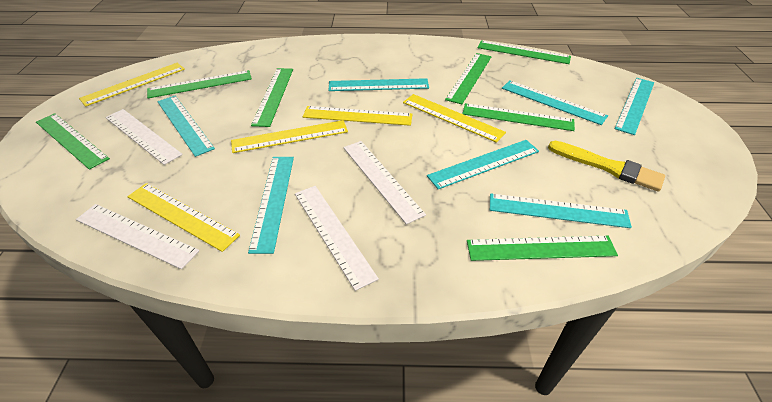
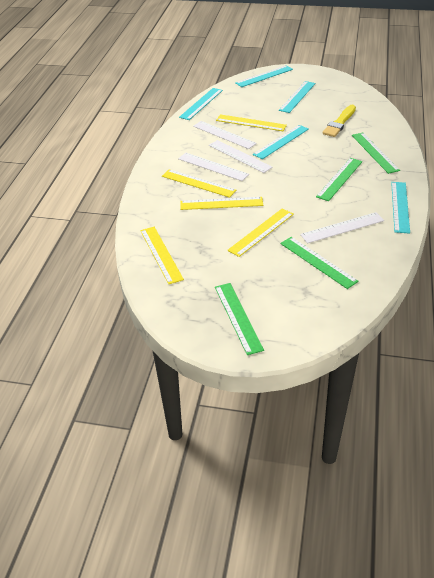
green ruler: [36,113,110,170] [147,70,252,98] [251,68,293,127] [445,53,492,104] [462,103,575,131] [467,236,618,261] [477,40,571,64] = 7 -> [215,283,264,355] [280,237,359,289] [316,158,363,201] [352,133,400,174] = 4
turquoise ruler: [157,96,215,157] [248,157,294,254] [328,78,429,91] [427,140,539,189] [490,193,632,228] [502,80,608,125] [615,78,654,135] = 7 -> [179,88,223,120] [235,65,293,87] [253,125,309,159] [279,81,315,113] [391,182,410,234] = 5

